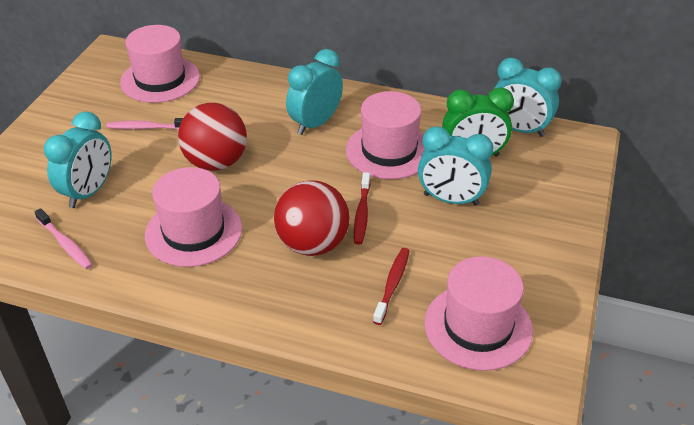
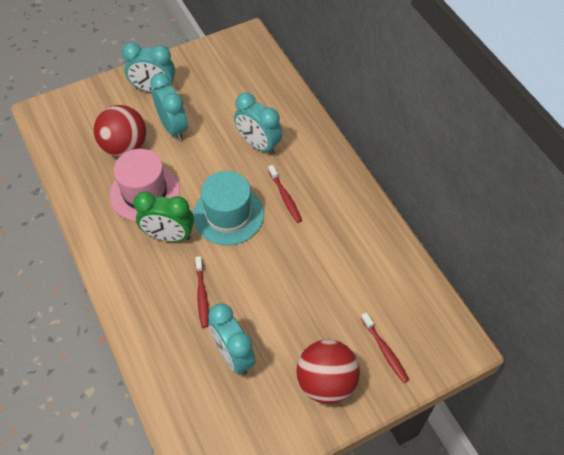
pink hat: [120,25,200,103] [145,167,242,267] [346,91,425,179] [424,256,533,371] = 4 -> [110,149,180,222] = 1
pink toothbrush: [35,208,93,269] [106,118,183,130] = 2 -> none = 0
red toothbrush: [354,172,370,245] [373,248,410,325] = 2 -> [195,256,209,328] [268,165,302,223] [361,312,409,383] = 3
turquoise hat: none = 0 -> [193,171,264,245] = 1

